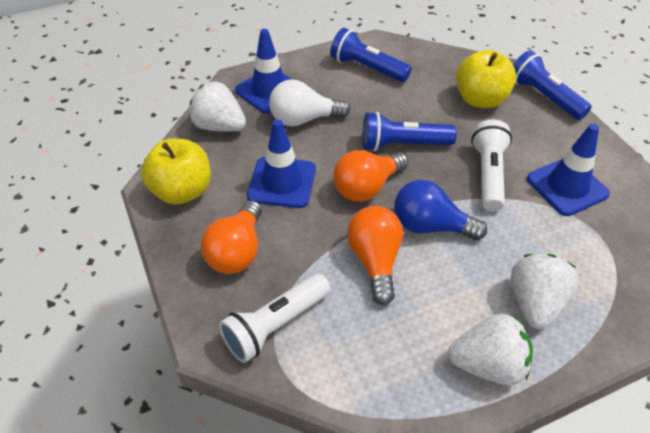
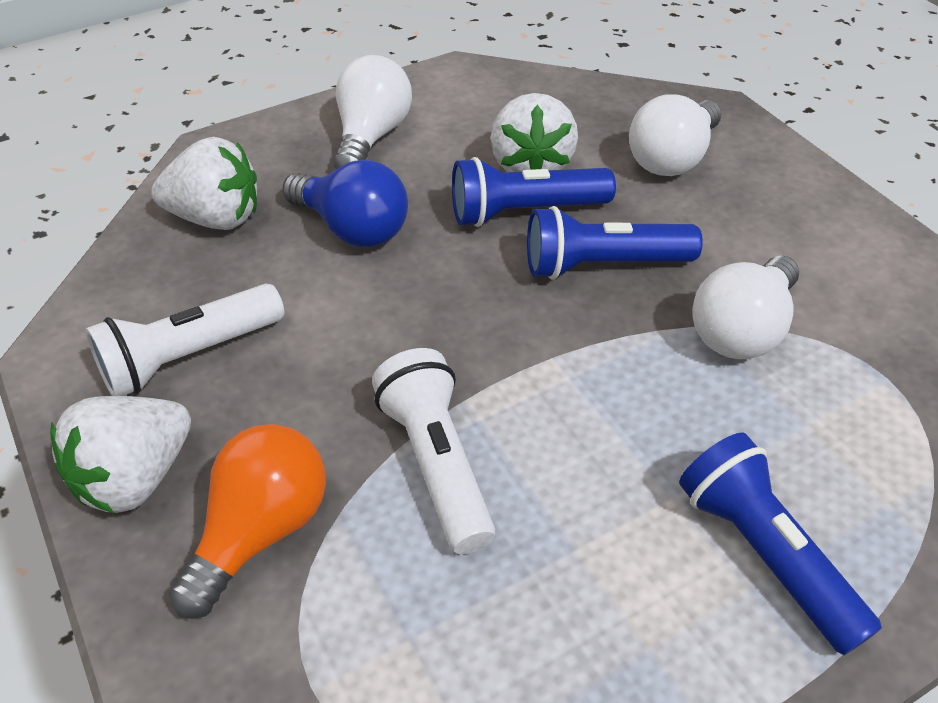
blue traffic cone: [235,29,293,114] [247,119,316,208] [527,124,610,216] = 3 -> none = 0
orange light bulb: [201,200,262,274] [333,150,408,202] [347,206,403,305] = 3 -> [169,424,326,619] = 1
white light bulb: [269,79,350,126] = 1 -> [334,55,412,170] [629,94,721,176] [692,256,799,359] = 3
yellow apple: [141,138,211,204] [456,50,516,108] = 2 -> none = 0

